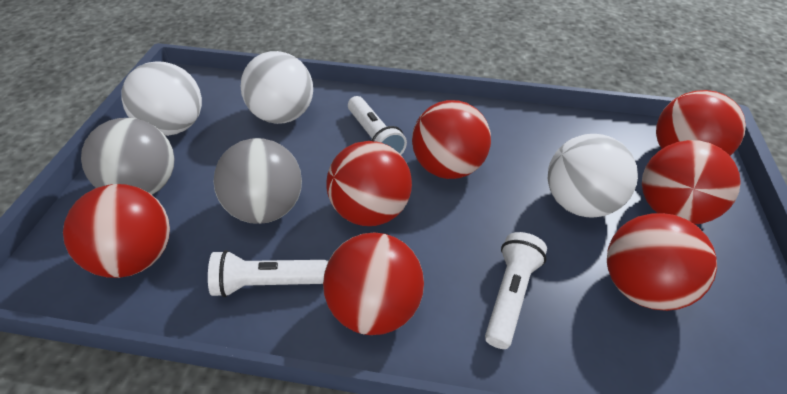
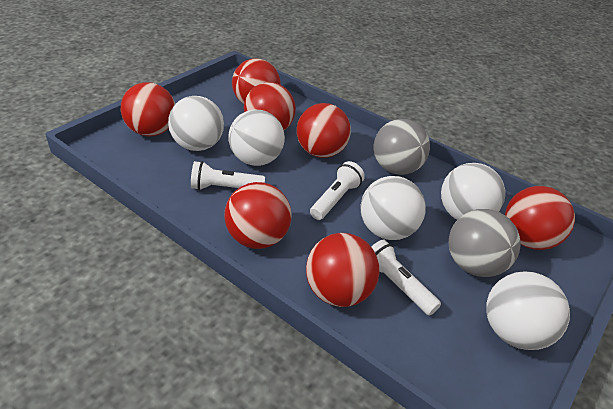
white ball: [121,61,202,136] [241,51,313,124] [548,134,638,218] = 3 -> [168,96,224,151] [228,109,285,166] [360,176,426,240] [441,163,505,220] [486,271,570,350] = 5

